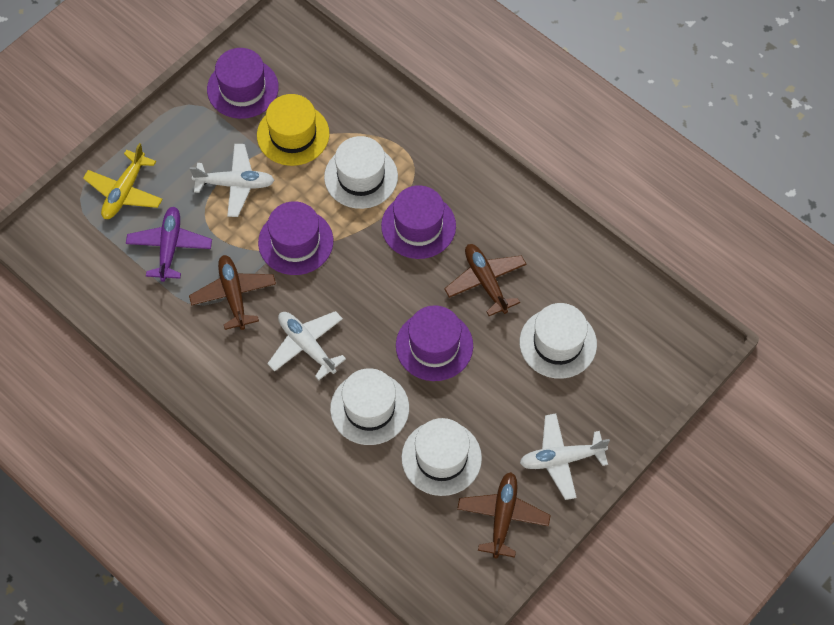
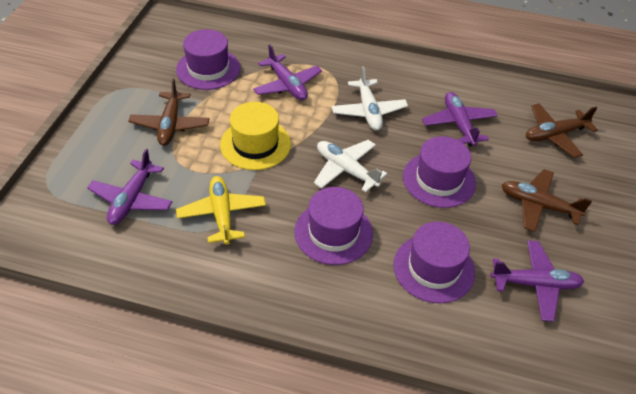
purple plane: [126,207,212,282] = 1 -> [87,149,172,225] [253,44,322,100] [422,92,498,146] [490,241,584,322] = 4
white hat: [324,136,398,209] [330,368,409,445] [402,418,482,496] [520,303,597,379] = 4 -> none = 0
white plane: [190,144,275,217] [267,311,346,380] [520,414,610,500] = 3 -> [314,140,387,192] [332,66,408,131] = 2

